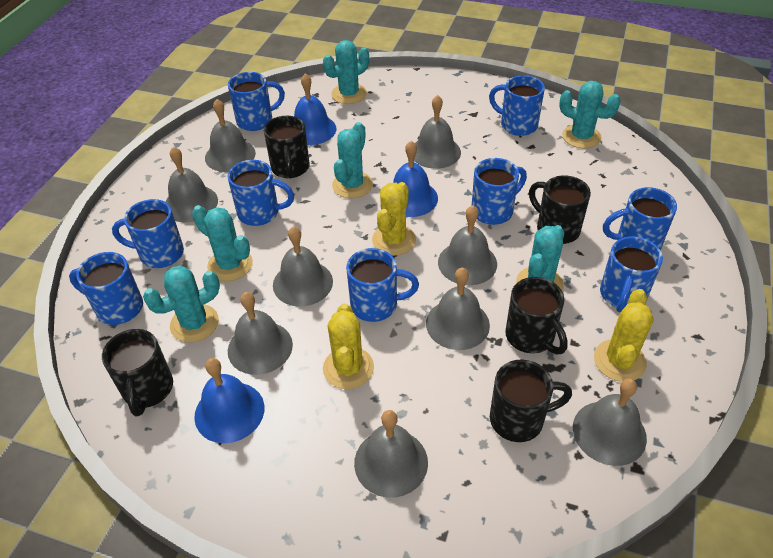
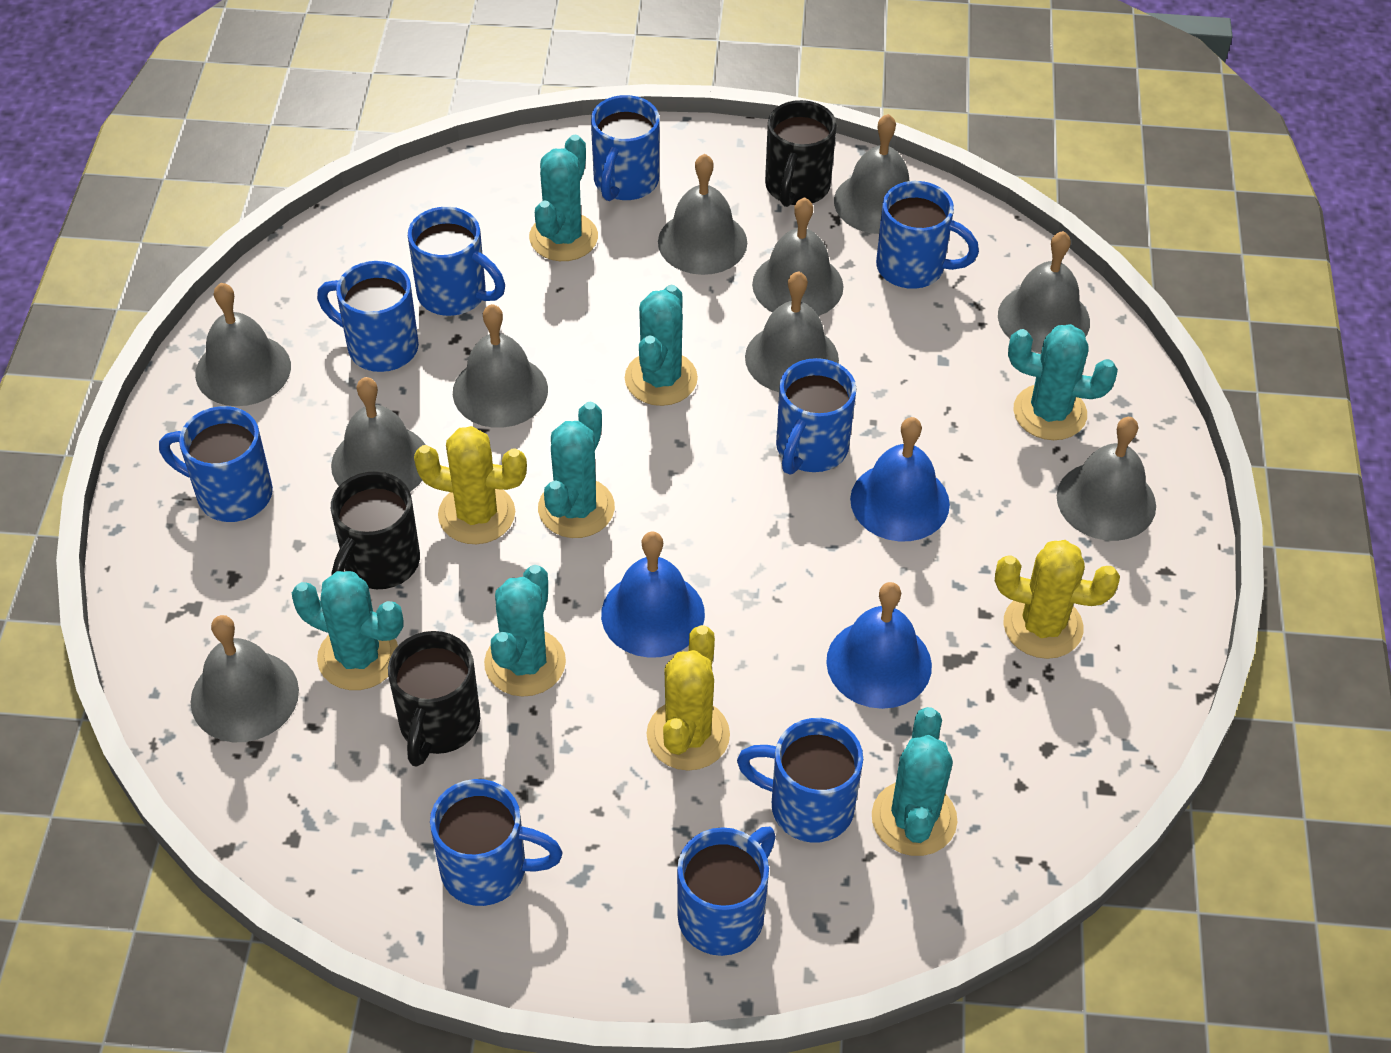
black mug: [102,329,173,416] [264,116,310,178] [490,360,572,442] [505,277,568,354] [529,175,591,244] = 5 -> [331,471,420,589] [388,631,480,767] [765,100,837,207] = 3
grey bell: [165,147,218,222] [205,99,256,172] [228,292,293,375] [273,226,333,306] [354,410,428,498] [414,95,461,169] [426,267,490,350] [438,205,497,285] [573,379,647,466] = 9 -> [190,615,299,742] [195,283,291,406] [331,377,426,492] [453,304,548,428] [658,154,747,275] [745,271,839,392] [752,197,844,316] [834,114,909,234] [998,231,1090,352] [1057,417,1156,541] = 10
turquoise cactus: [143,266,220,343] [192,205,253,281] [323,40,369,104] [332,122,373,198] [516,225,564,291] [559,81,621,148] = 6 -> [292,571,404,690] [484,565,566,697] [529,134,598,261] [538,402,615,538] [625,285,698,406] [872,707,957,856] [1008,324,1118,440] = 7

